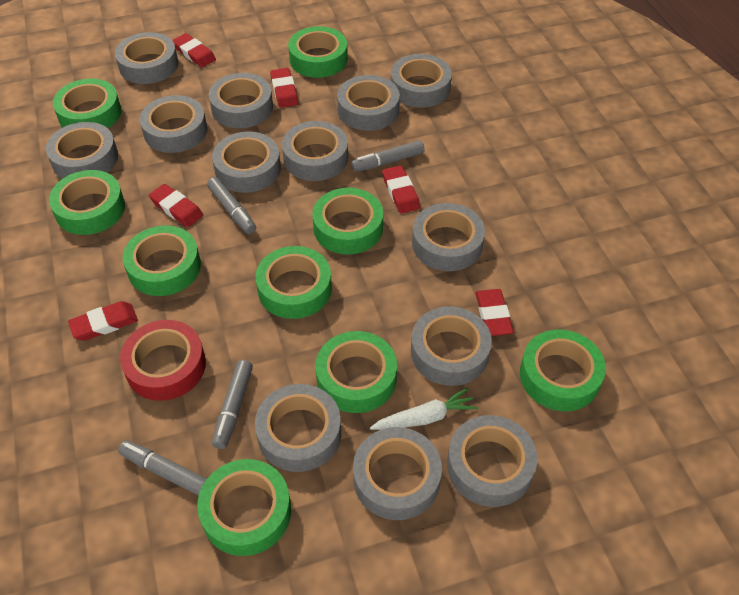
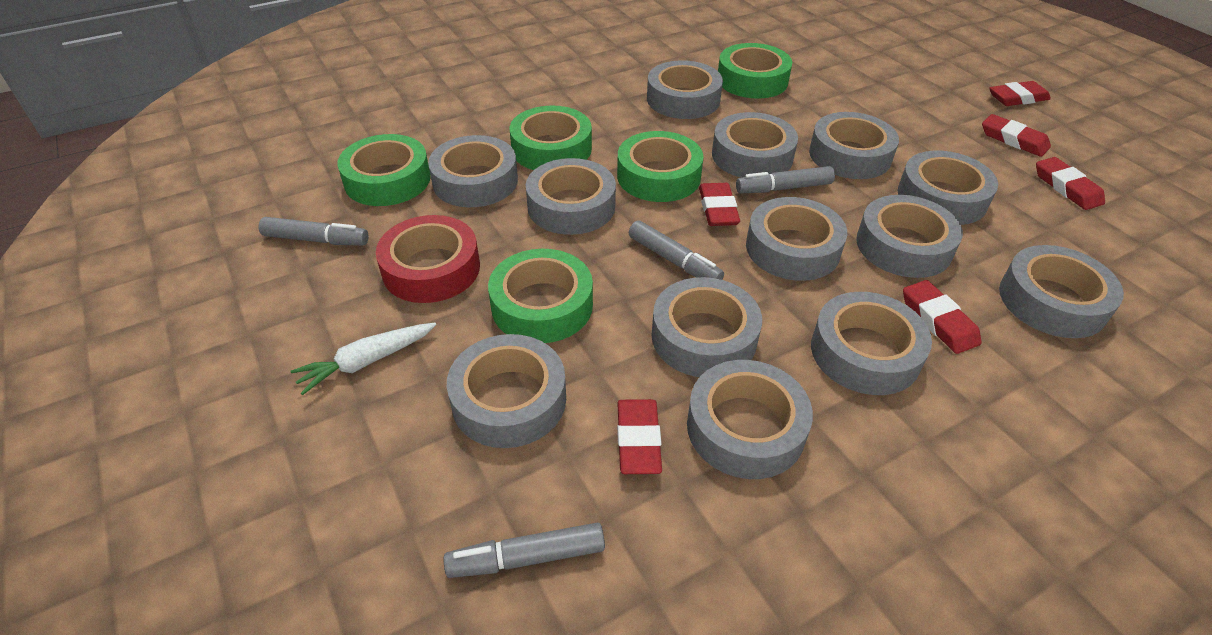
green tape: [49,170,125,235] [53,79,121,128] [123,225,201,296] [197,459,291,556] [255,246,332,319] [288,26,348,78] [312,188,383,254] [315,331,397,413] [520,329,606,411] = 9 -> [338,134,431,206] [488,249,593,343] [510,106,592,170] [617,131,704,202] [718,43,792,99] = 5

